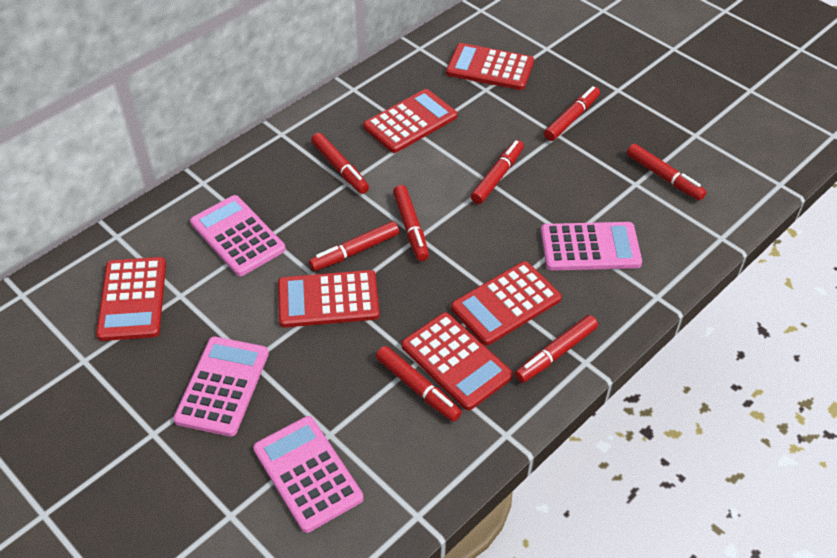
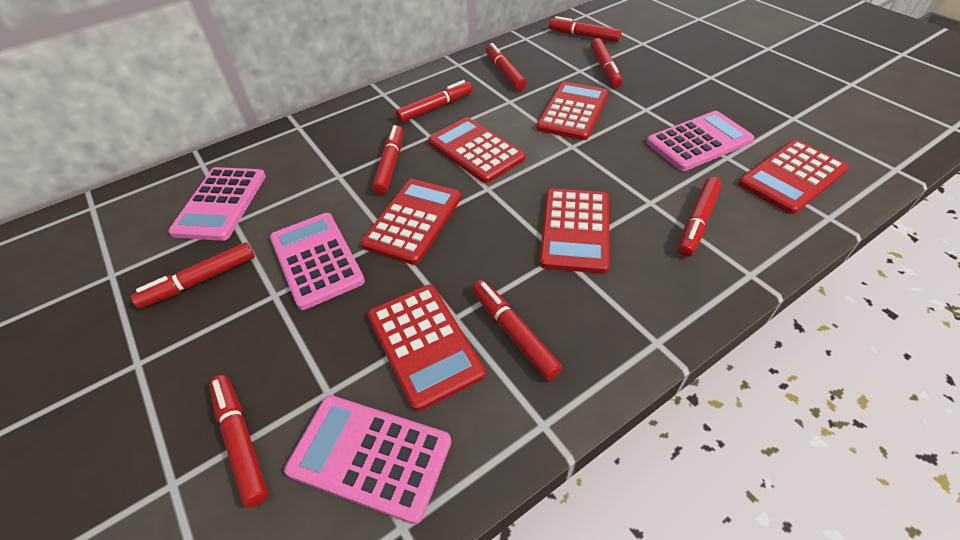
red marker: [309,221,399,271] [311,133,369,194] [376,346,462,422] [393,185,429,261] [471,140,524,204] [515,315,598,383] [544,86,600,141] [627,144,707,201] = 8 -> [131,242,255,308] [209,375,269,508] [372,125,403,195] [396,80,473,123] [472,280,562,381] [486,43,527,91] [549,16,622,42] [591,38,623,88] [678,177,722,257] = 9

